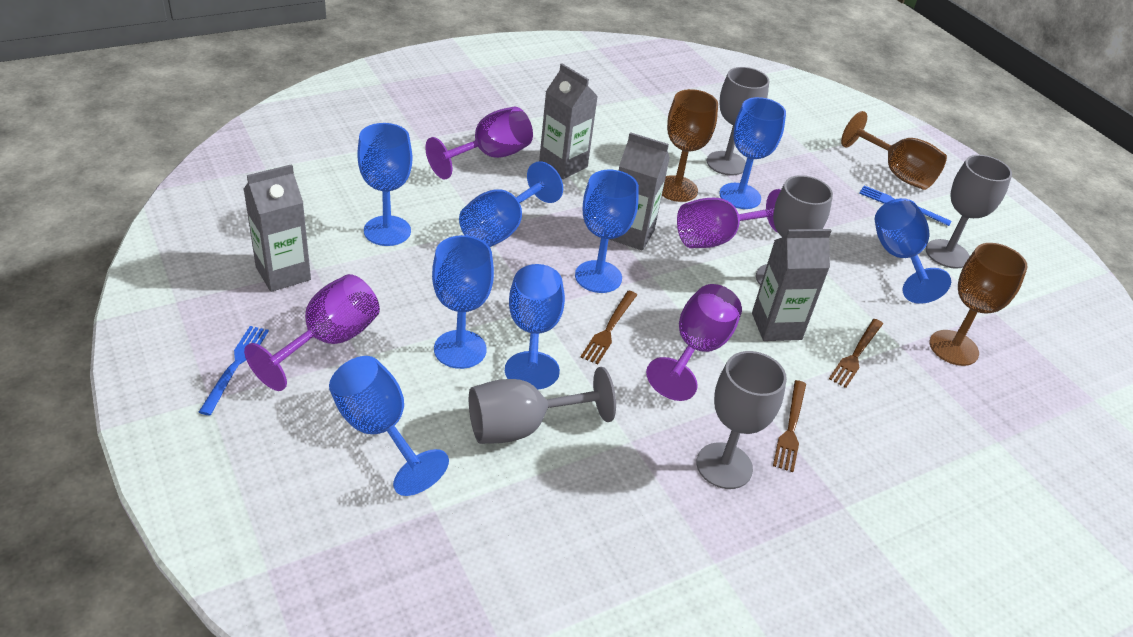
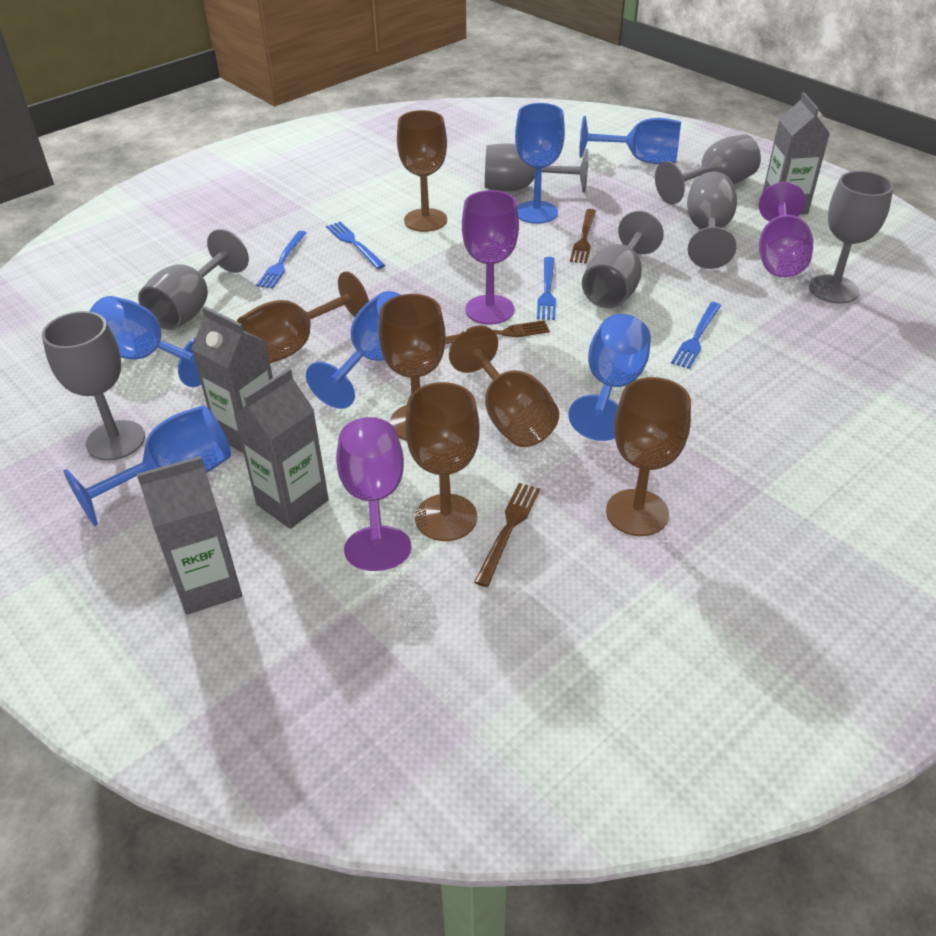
blue fork: [199,326,269,415] [859,185,952,226] = 2 -> [256,231,307,289] [326,222,385,269] [537,257,556,320] [671,302,721,369] = 4
blue goblet: [329,356,449,496] [357,123,413,246] [432,235,494,369] [459,161,563,247] [505,264,565,390] [575,170,639,293] [719,97,786,209] [875,198,951,304] = 8 -> [63,405,231,526] [90,296,201,387] [306,291,400,409] [515,103,565,224] [568,314,651,441] [579,116,681,164] = 6
brown goblet: [662,89,718,202] [841,111,947,190] [930,243,1028,366] = 3 -> [237,271,369,363] [379,294,446,440] [397,110,447,232] [405,382,480,541] [449,325,559,447] [606,377,691,536] = 6
grey goblet: [469,367,616,444] [696,351,787,489] [707,67,769,175] [756,175,833,285] [926,155,1012,269] = 5 -> [42,311,145,461] [138,229,249,330] [485,143,589,193] [582,211,664,308] [655,134,761,204] [687,171,737,269] [809,171,894,304] = 7
purple goblet: [244,274,380,391] [425,107,533,180] [646,284,742,401] [677,189,781,248] = 4 -> [336,417,412,571] [462,190,519,325] [759,182,813,277] = 3

